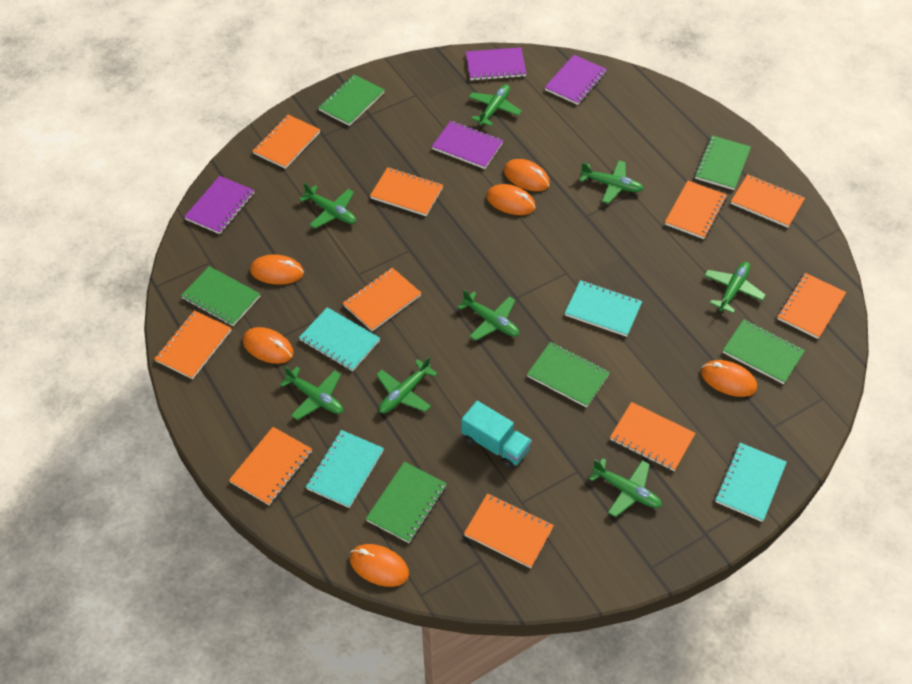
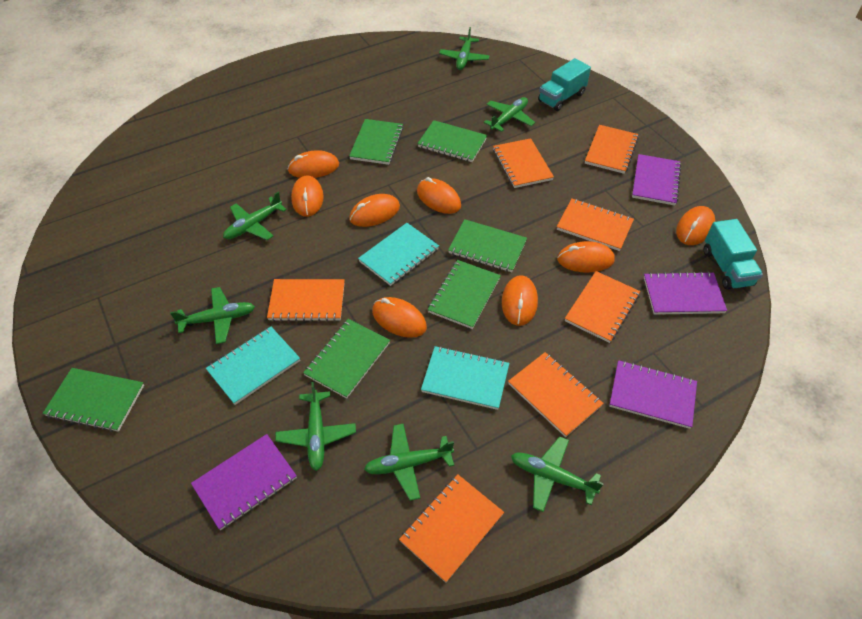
green plane: [280,366,343,420] [299,182,356,229] [376,356,438,413] [457,289,519,341] [469,84,522,126] [579,160,644,204] [589,458,662,517] [704,262,766,313] = 8 -> [170,287,255,344] [223,192,287,240] [275,382,356,471] [364,424,454,501] [439,27,490,70] [484,97,535,132] [511,436,604,512] = 7
orange mouse: [243,327,294,364] [250,255,304,285] [350,544,409,587] [486,184,536,215] [504,159,550,191] [701,360,757,397] = 6 -> [288,150,339,178] [291,175,324,217] [349,194,400,227] [372,297,427,338] [417,177,461,214] [502,275,538,326] [557,241,615,273] [676,206,715,245] = 8
orange notebook: [154,310,231,379] [229,427,312,505] [252,115,320,169] [343,268,421,331] [370,167,443,216] [464,493,554,568] [610,402,696,471] [665,181,727,239] [731,174,805,228] [777,273,846,339] = 10 -> [267,279,345,322] [399,474,504,583] [493,138,554,188] [508,352,604,437] [557,199,634,251] [565,271,640,343] [585,125,639,174] = 7
turquoise notebook: [299,307,380,371] [306,430,384,508] [565,280,642,337] [715,443,787,522] = 4 -> [206,327,300,405] [358,223,439,286] [421,346,509,410] = 3
turquoise truck: [461,401,532,469] = 1 -> [538,58,591,111] [704,219,763,290] = 2

